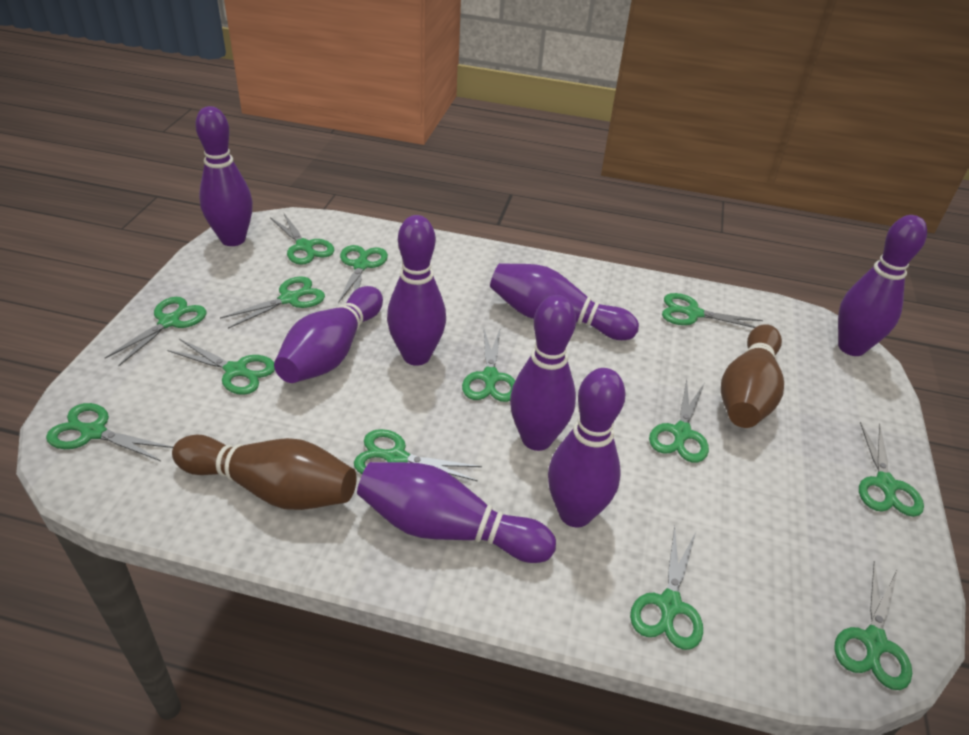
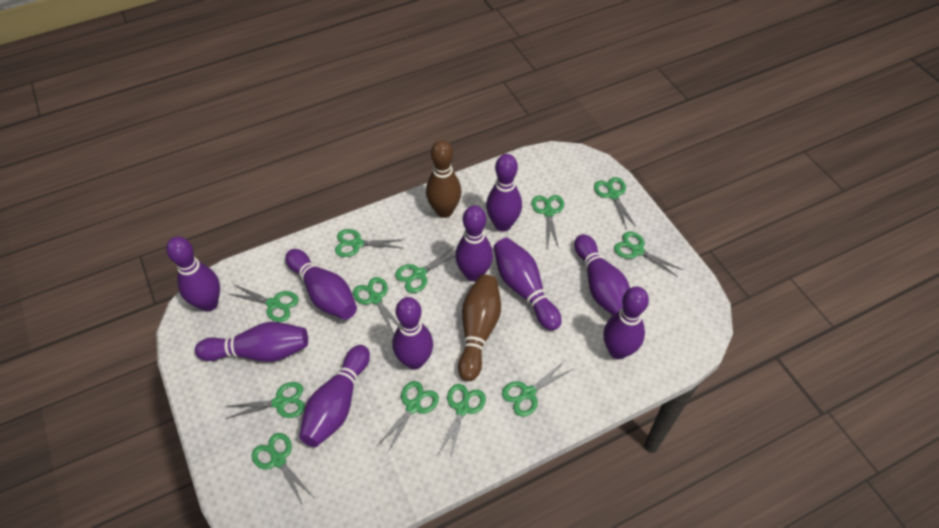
green scissors: [46,403,173,461] [105,297,206,366] [167,339,275,395] [220,276,325,329] [270,212,335,265] [338,245,388,303] [354,429,482,481] [462,327,515,402] [630,526,703,650] [649,379,709,463] [662,293,763,328] [834,560,912,690] [859,422,924,517] = 13 -> [225,382,305,419] [229,284,299,322] [251,433,314,506] [335,229,404,257] [353,277,399,335] [376,381,439,452] [395,247,455,293] [438,384,486,459] [502,361,573,417] [532,195,564,249] [594,177,636,228] [614,231,683,277] = 12
purple bowling pin: [195,106,253,246] [274,286,383,383] [357,462,556,563] [387,215,446,366] [490,263,639,340] [510,295,576,451] [548,368,625,527] [838,215,927,356] = 8 -> [166,237,220,312] [195,322,308,362] [285,249,357,320] [299,345,370,447] [392,297,433,369] [455,205,493,281] [486,154,522,231] [494,238,562,331] [574,234,630,315] [603,287,649,359] = 10

